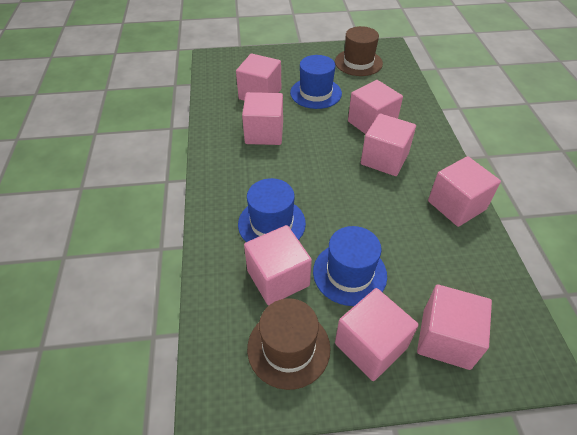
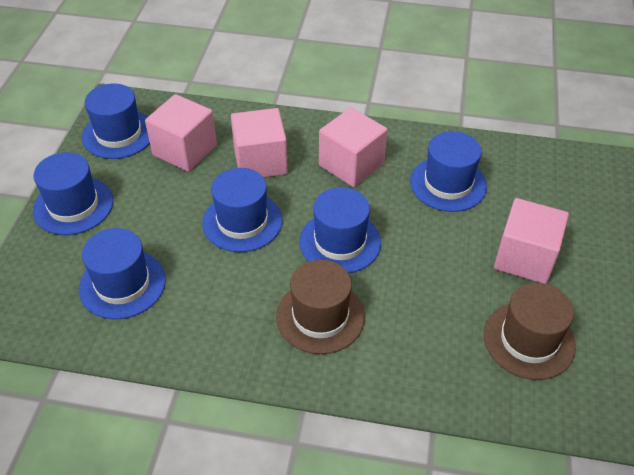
blue hat: [238,178,306,242] [290,55,342,109] [313,226,387,306] = 3 -> [33,152,113,235] [79,228,166,319] [82,83,150,159] [202,168,282,252] [299,187,381,274] [410,131,487,212] = 6
pink cube: [236,54,281,101] [242,92,283,145] [244,225,312,305] [335,288,419,381] [348,80,403,134] [361,113,416,176] [417,284,492,370] [428,156,501,227] = 8 -> [145,94,217,172] [231,108,288,178] [319,107,387,187] [494,198,569,284] = 4

